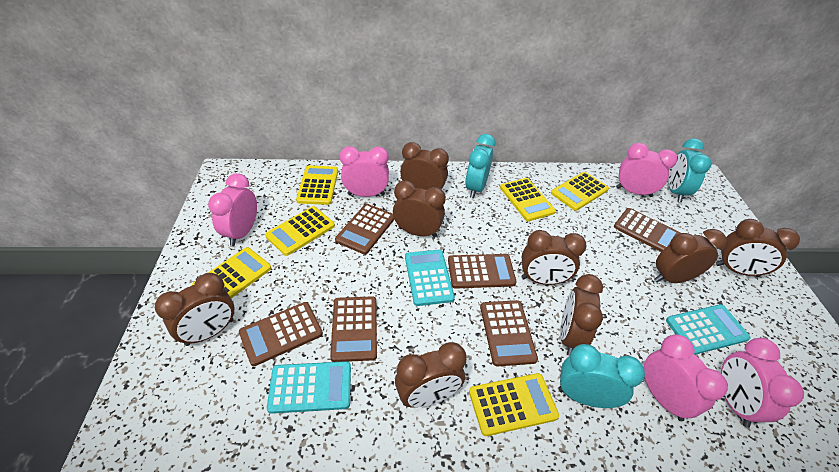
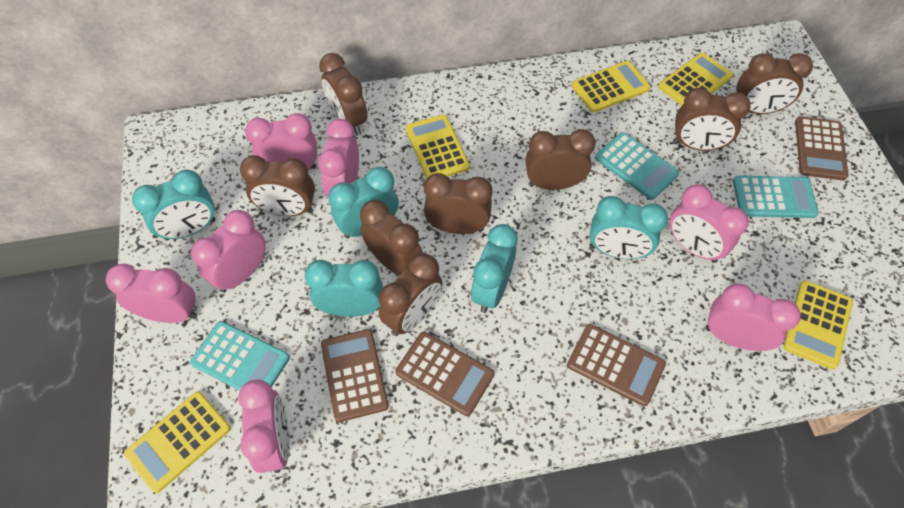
brown calculator: [239,302,323,366] [330,296,377,362] [335,204,394,255] [448,254,517,288] [480,300,538,366] [614,208,681,252] = 6 -> [321,329,389,422] [396,332,494,416] [567,324,666,406] [795,116,849,180] = 4
pink clock: [208,173,257,246] [340,146,389,197] [616,143,677,197] [643,334,728,421] [721,338,804,428] = 5 -> [106,264,197,323] [191,210,266,293] [238,379,289,473] [245,113,317,169] [318,119,359,197] [669,184,749,263] [706,284,801,351] = 7
turquoise clock: [465,134,495,198] [559,344,645,408] [668,138,712,202] = 3 -> [132,170,215,241] [305,260,383,317] [329,167,399,238] [471,224,518,313] [590,196,668,259] = 5
yellow calculator: [192,247,271,298] [265,206,335,256] [296,165,338,205] [469,373,559,436] [500,178,556,221] [551,172,609,211] = 6 -> [124,391,231,493] [406,115,470,179] [572,61,650,112] [658,53,733,105] [783,280,853,369] = 5

